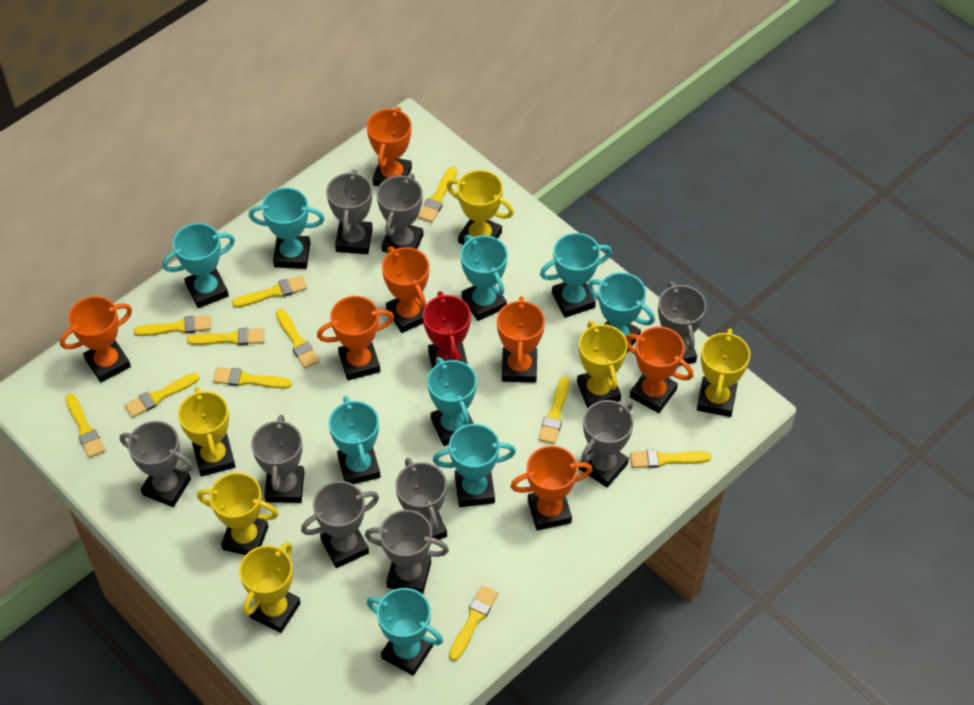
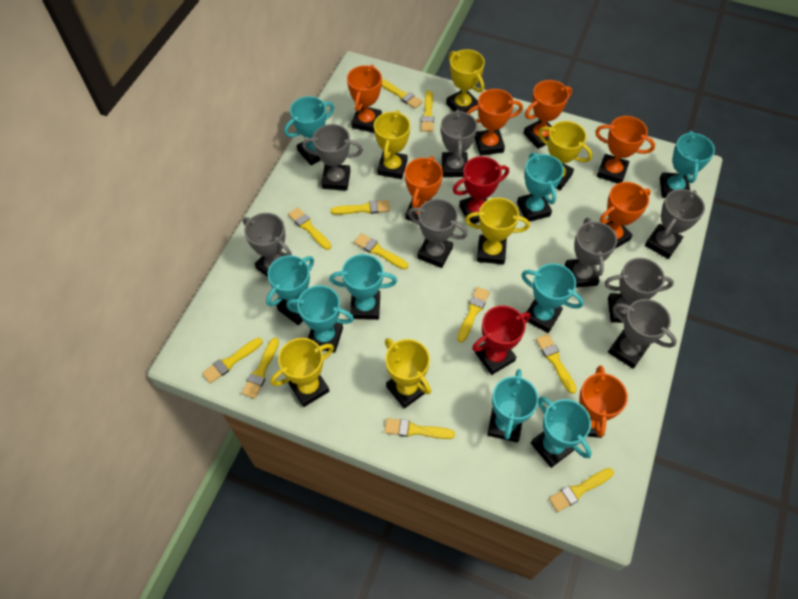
grey trophy: [120,421,194,507] [251,415,304,503] [301,481,379,568] [326,170,373,254] [365,510,449,594] [377,173,423,253] [395,458,447,540] [579,400,634,488] [658,281,706,366] = 9 -> [243,213,292,277] [302,124,363,191] [408,199,467,268] [441,109,477,177] [565,218,617,288] [604,258,674,323] [608,299,677,369] [645,189,705,259] = 8
red trophy: [423,291,471,368] = 1 -> [453,156,509,224] [472,306,531,375] = 2

